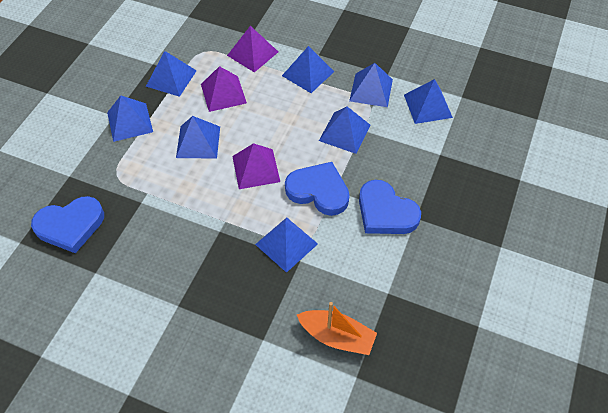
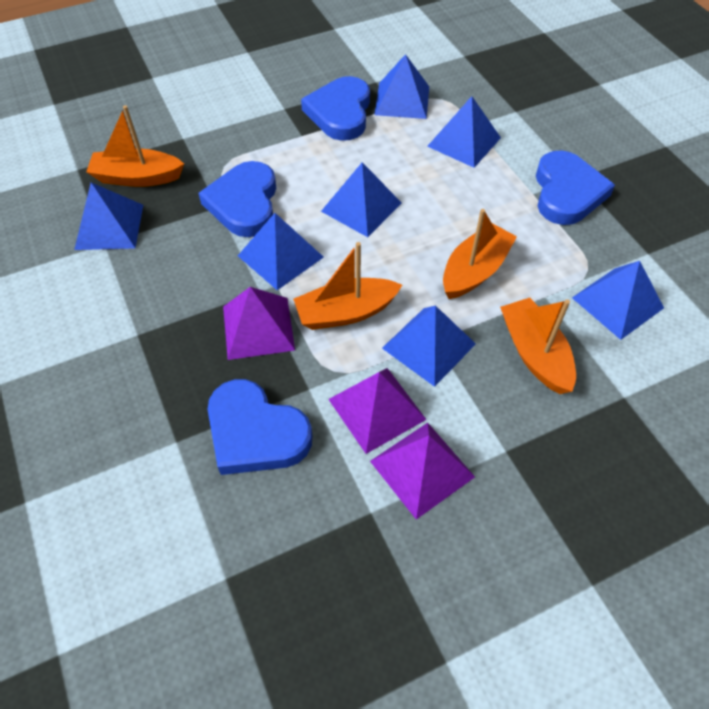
blue heart: [31,196,104,253] [285,162,350,216] [359,180,421,234] = 3 -> [198,161,276,237] [208,379,312,475] [301,76,370,141] [536,151,615,225] = 4
blue pyramid: [107,96,153,142] [146,51,197,97] [176,116,220,159] [255,218,318,273] [282,46,334,93] [319,107,370,154] [349,63,393,107] [404,79,453,124] = 8 -> [74,182,143,250] [238,213,324,290] [321,162,402,237] [375,54,429,119] [382,306,476,387] [427,96,501,168] [572,261,664,340] = 7
orange boat: [297,302,377,355] = 1 -> [86,105,184,187] [293,242,402,330] [443,209,517,299] [500,298,576,394] = 4

